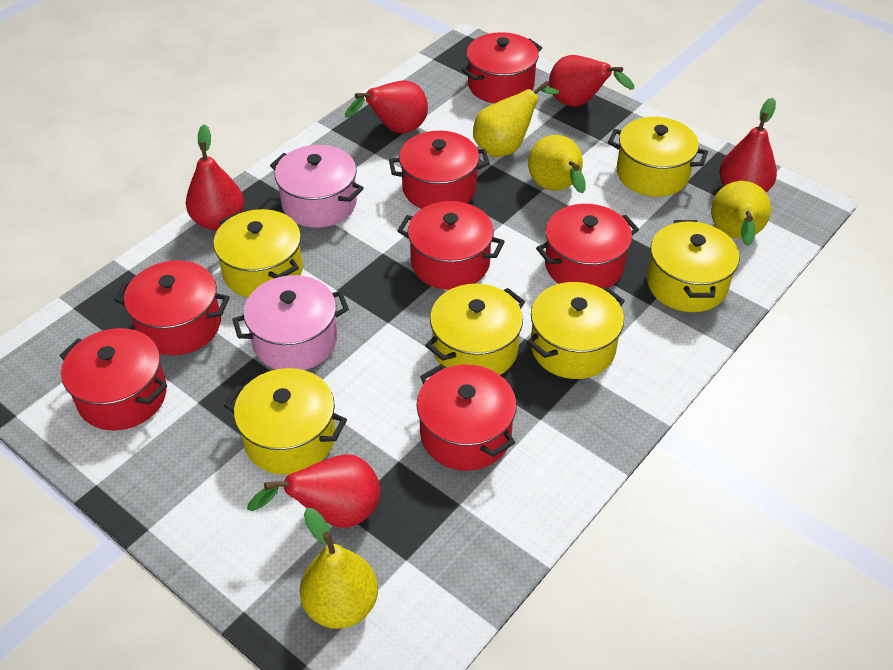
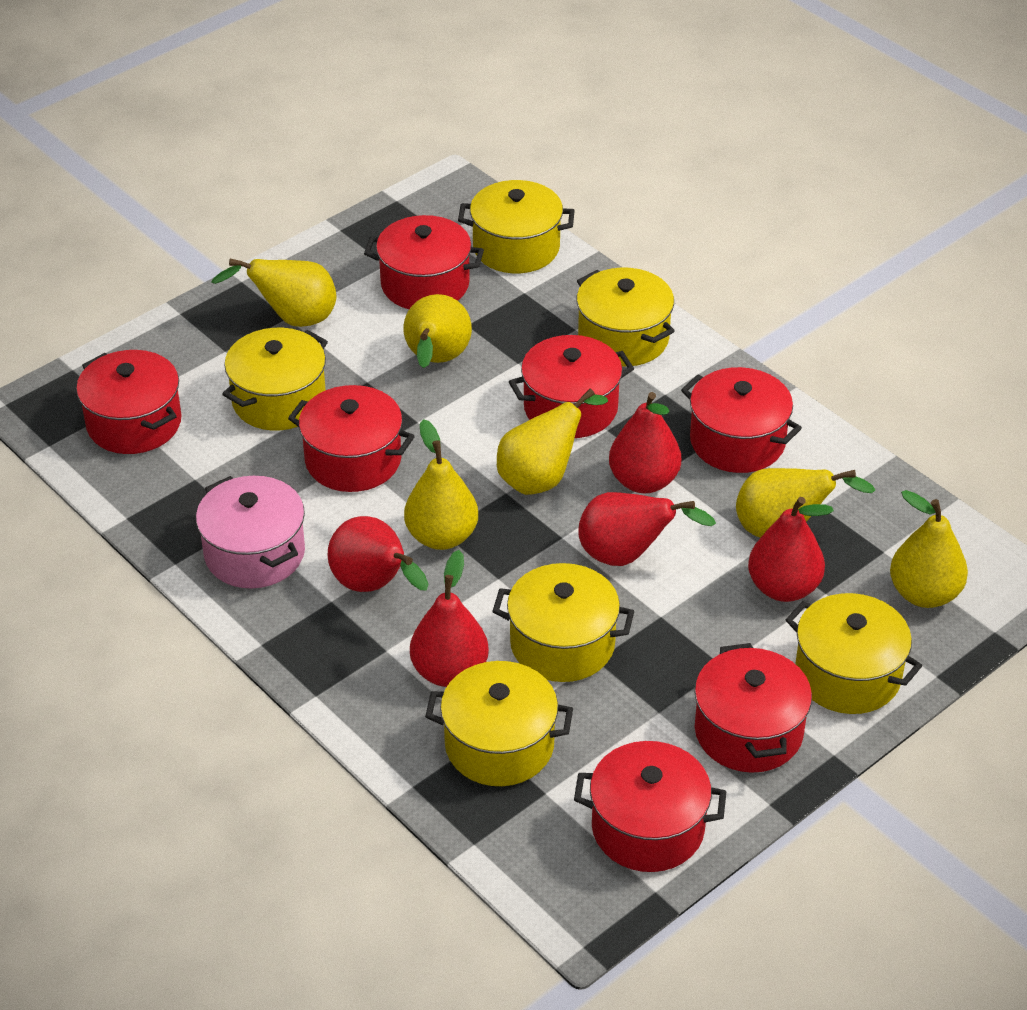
pink pot: [232,275,349,370] [270,145,364,228] = 2 -> [196,476,305,588] = 1
yellow pear: [300,508,378,629] [473,81,559,157] [528,135,586,193] [711,181,771,246] = 4 -> [211,259,337,327] [404,294,472,368] [404,419,478,550] [497,388,608,495] [736,468,875,538] [890,490,968,608] = 6

